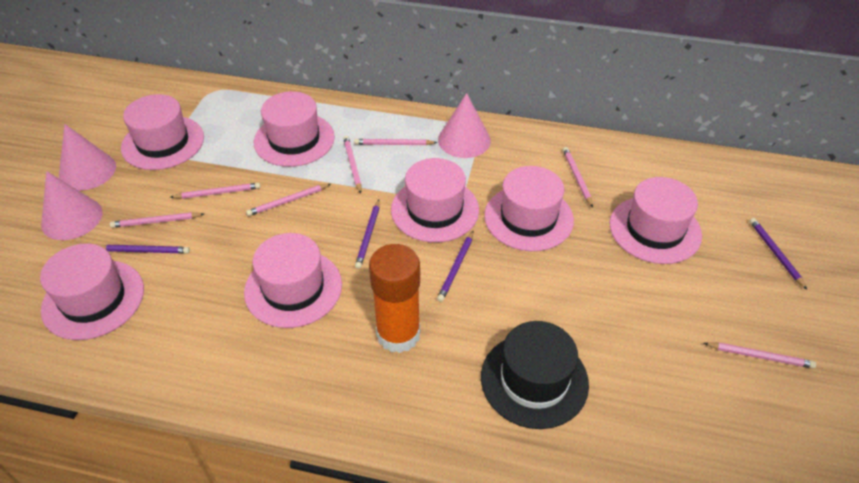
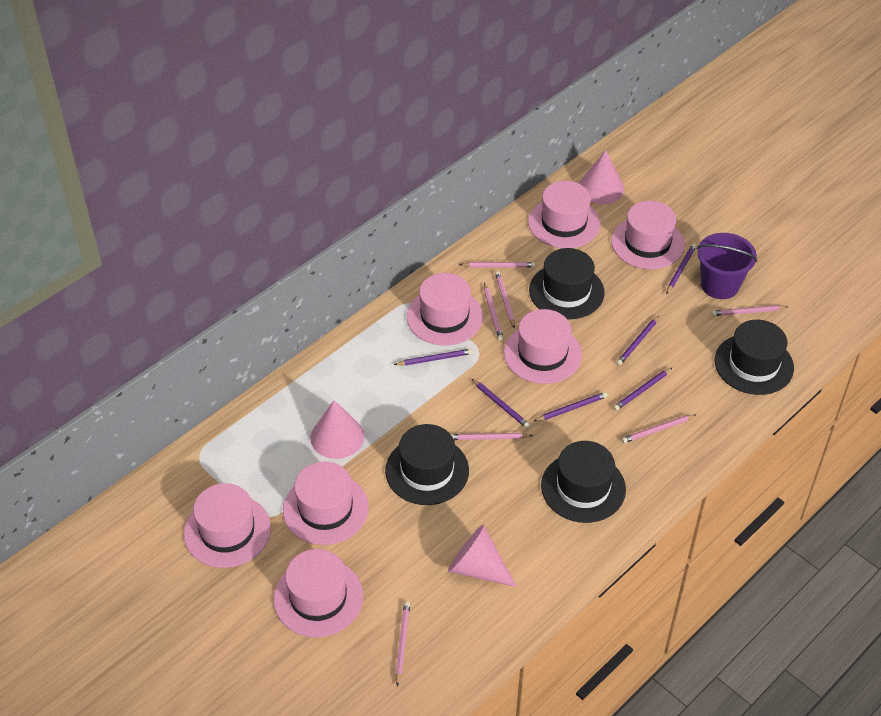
black hat: [481,321,589,429] = 1 -> [385,424,469,505] [529,248,605,319] [541,441,626,523] [714,320,794,395] = 4
orange glue stick: [369,244,420,353] = 1 -> none = 0
purple bucket: none = 0 -> [697,233,757,299] = 1
purple pencil: [101,245,190,253] [355,200,380,269] [437,231,474,302] [749,218,807,290] = 4 -> [394,349,473,366] [471,378,530,428] [534,392,607,421] [613,368,672,411] [616,316,659,366] [666,244,696,294] = 6

